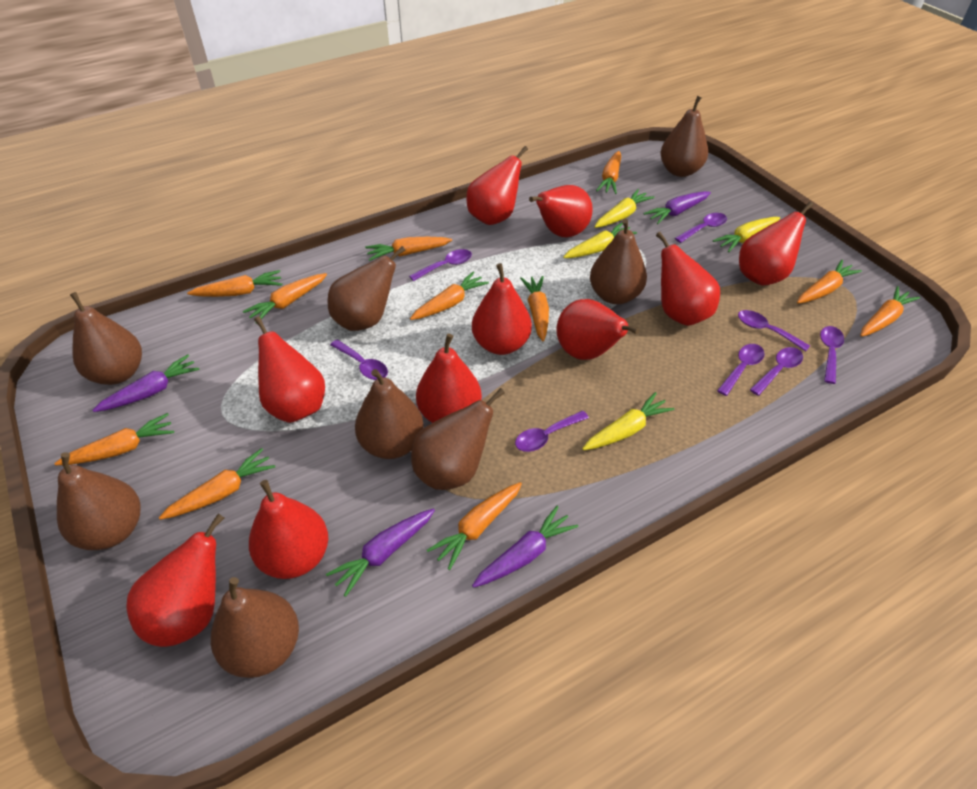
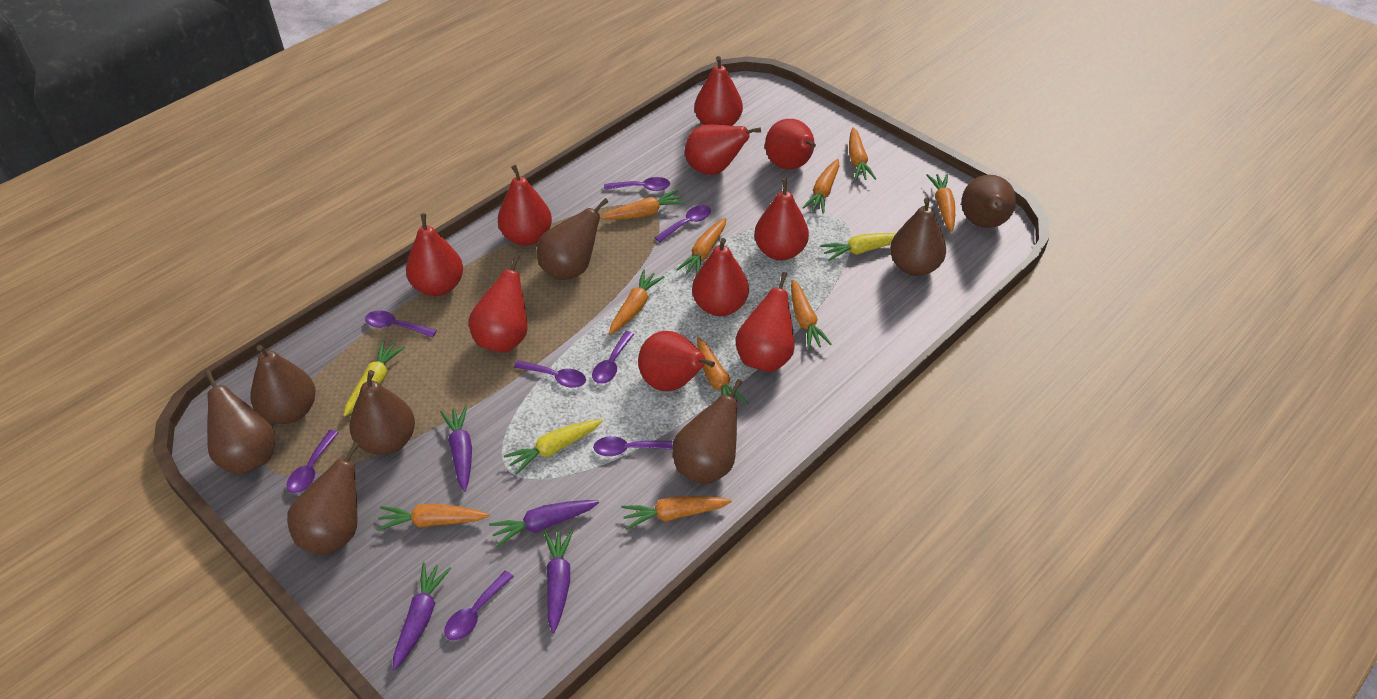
orange carrot: [54,413,174,465] [159,448,275,520] [187,270,282,297] [243,273,327,324] [365,237,452,261] [410,272,489,320] [427,482,522,570] [520,276,549,341] [596,151,621,194] [797,260,862,303] [860,286,920,337] = 11 -> [377,504,489,531] [600,190,686,220] [609,269,664,335] [621,496,732,530] [676,218,726,275] [697,337,749,408] [791,279,832,349] [803,159,840,214] [849,127,876,181] [927,174,955,232] = 10
yellow carrot: [563,223,637,258] [582,392,675,450] [594,189,654,228] [713,217,780,252] = 4 -> [343,341,405,417] [504,419,603,475] [820,233,896,261] = 3

